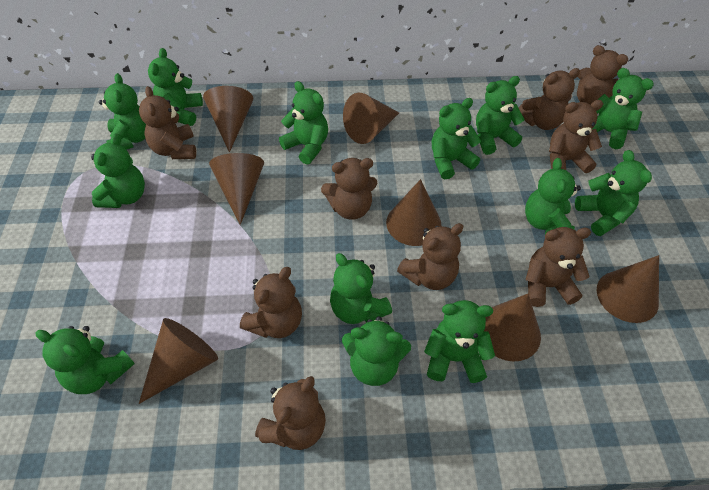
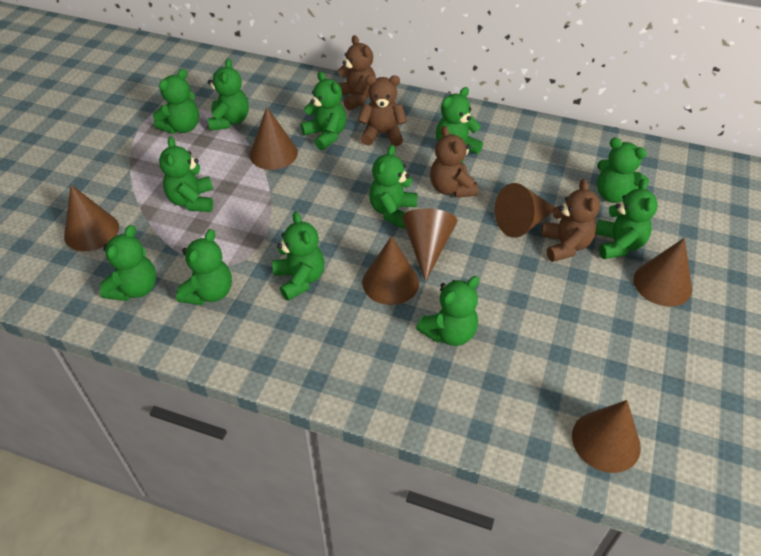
brown teddy bear: [139,86,196,159] [240,267,302,338] [255,376,326,450] [321,158,377,220] [397,223,463,290] [518,68,580,130] [525,227,591,307] [549,100,603,173] [577,45,628,104] = 9 -> [338,35,376,111] [358,75,407,146] [430,126,478,198] [541,179,600,262] = 4
green teddy bear: [35,326,135,394] [91,133,145,208] [99,73,146,150] [148,48,203,126] [279,81,328,164] [330,253,392,324] [342,316,411,386] [424,300,495,383] [432,98,481,179] [476,76,525,155] [525,158,581,234] [575,150,652,236] [593,68,654,149] = 13 -> [100,225,156,301] [153,69,199,134] [159,137,213,212] [176,229,232,305] [208,58,249,131] [273,212,325,301] [301,71,347,150] [369,145,418,229] [416,276,479,346] [436,87,483,163] [595,179,658,259] [597,138,649,203] = 12

